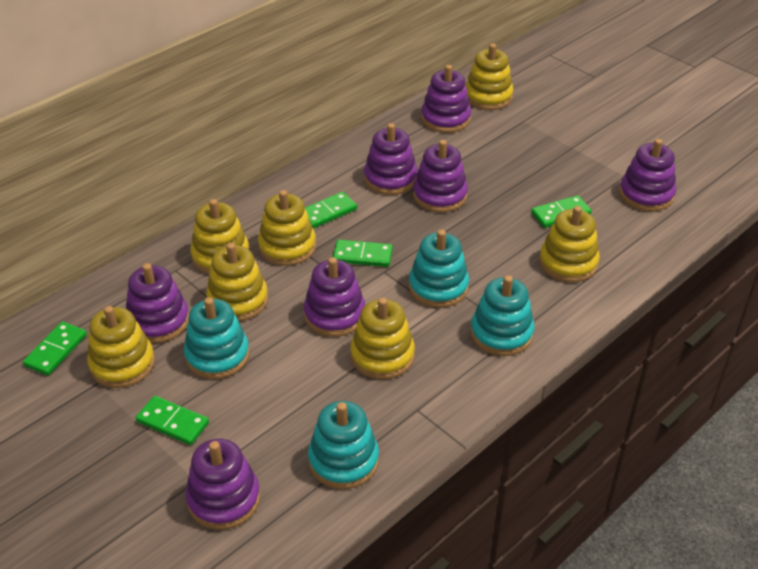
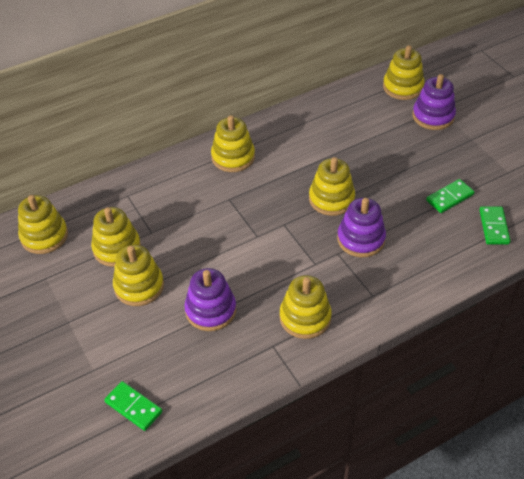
green domino: [23,321,87,376] [136,396,209,445] [305,192,357,229] [333,240,393,267] [531,195,591,228] = 5 -> [104,381,162,431] [426,179,474,213] [480,206,510,245] = 3
purple stacking toy: [126,263,189,343] [185,439,260,530] [304,257,365,337] [364,123,417,195] [413,140,468,212] [421,65,471,133] [619,139,676,211] = 7 -> [184,268,236,331] [337,198,386,257] [412,74,456,130] = 3
turquoise stacking toy: [184,297,249,379] [308,401,379,489] [409,230,469,308] [471,275,535,356] = 4 -> none = 0

